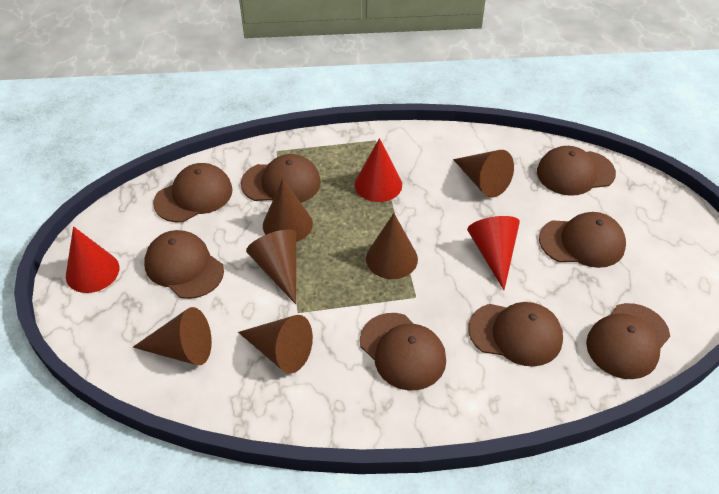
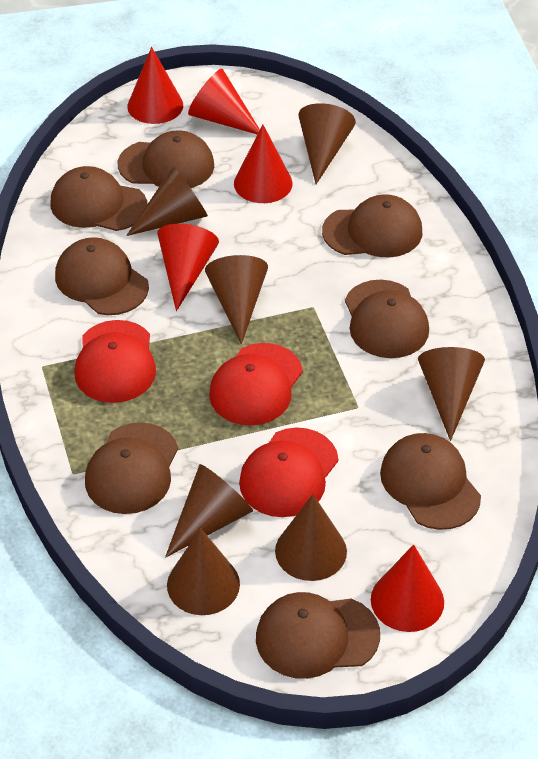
brown cone: [133,307,212,365] [238,315,313,373] [246,230,296,304] [263,178,313,242] [366,213,418,279] [453,150,514,198] = 6 -> [126,166,208,236] [165,464,253,558] [167,528,240,615] [205,255,268,344] [275,494,347,581] [298,103,356,184] [418,347,485,441] = 7
red cap: none = 0 -> [74,320,156,403] [209,343,303,426] [239,428,338,517] = 3
red cone: [66,226,119,293] [355,138,402,202] [467,216,520,290] = 3 -> [127,47,183,124] [157,224,219,311] [188,69,260,135] [234,125,293,203] [371,545,444,632] = 5

